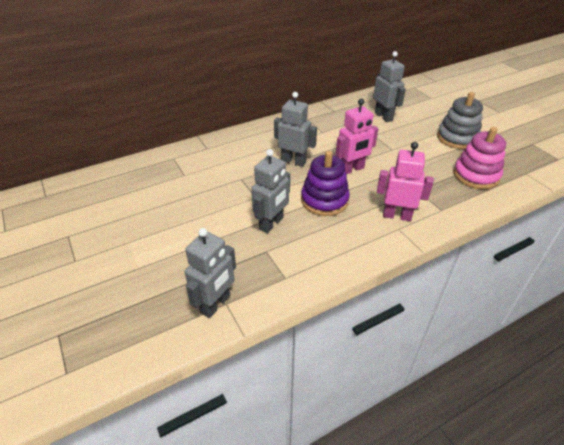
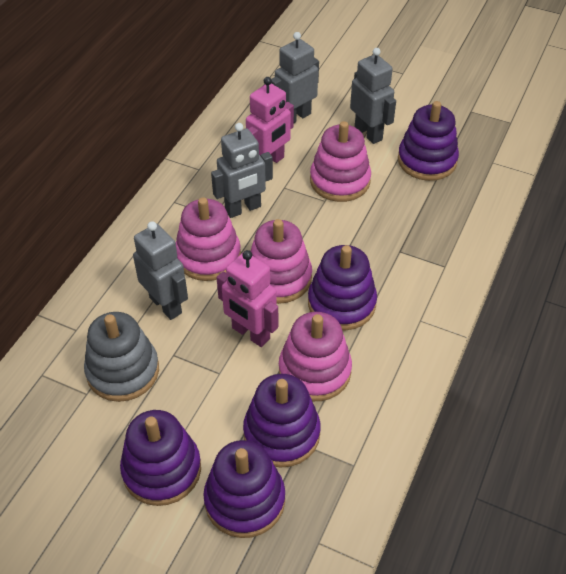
pink stacking toy: [453,127,506,189] = 1 -> [176,197,241,281] [250,219,312,304] [279,312,352,401] [310,121,371,202] = 4
purple stacking toy: [301,151,350,216] = 1 -> [120,410,201,506] [203,440,285,538] [243,374,321,468] [308,245,377,330] [398,101,459,181] = 5

